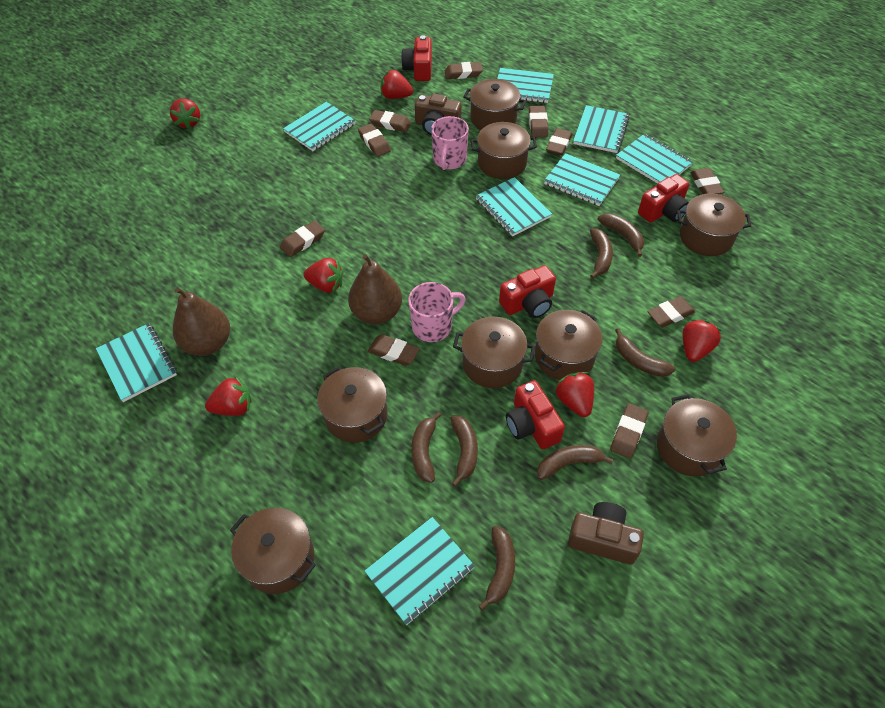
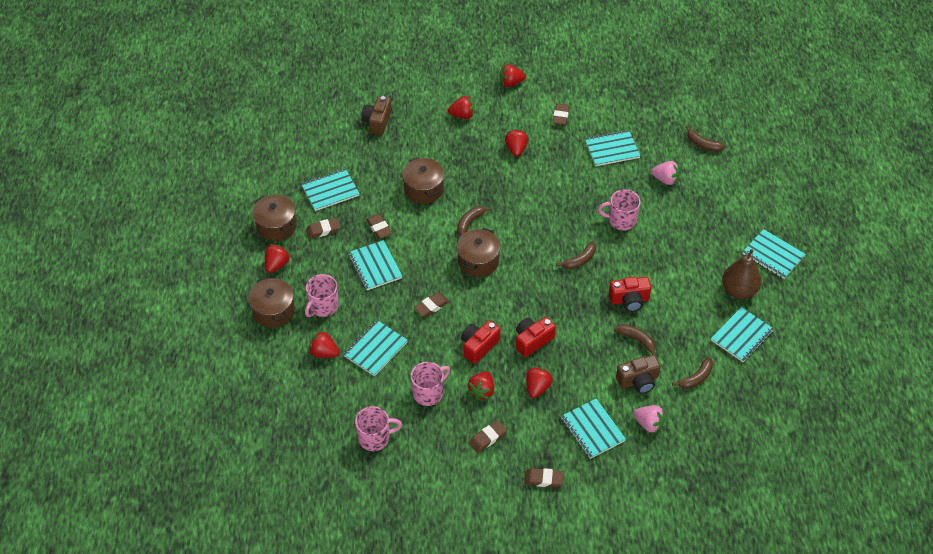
brown banana: [411,412,441,483] [450,415,478,487] [479,526,515,611] [537,445,614,480] [590,229,613,279] [597,213,644,257] [615,328,675,377] = 7 -> [457,206,491,236] [556,241,596,269] [614,324,656,356] [672,357,713,389] [686,126,726,152] = 5
brown eraser: [280,221,325,257] [358,123,391,157] [368,334,420,366] [369,110,411,132] [445,62,483,79] [529,106,548,137] [546,128,573,155] [610,403,648,458] [648,296,695,327] [690,168,724,194] = 10 -> [306,218,341,239] [366,214,392,239] [414,292,450,317] [469,420,507,453] [524,468,564,488] [553,103,570,125] = 6
brown pear: [173,287,230,356] [348,254,402,324] = 2 -> [722,249,761,299] = 1
brown pot: [230,508,316,594] [317,367,388,443] [453,317,535,388] [463,79,526,130] [471,122,537,179] [535,310,602,380] [657,394,737,477] [677,194,751,256] = 8 -> [248,277,295,328] [252,195,297,241] [402,157,444,204] [457,228,501,277] = 4
pink mug: [408,282,466,342] [431,116,469,170] = 2 -> [305,274,339,317] [355,406,402,451] [411,362,450,406] [598,189,641,230] = 4
pink strawberry: none = 0 -> [633,405,665,434] [651,161,680,185] = 2
red camera: [401,35,432,81] [499,265,556,318] [506,380,565,449] [638,174,689,223] = 4 -> [461,320,500,364] [516,317,556,357] [609,277,651,312] = 3
red strawberry: [170,98,200,129] [205,376,252,416] [303,258,343,293] [381,70,413,99] [554,372,594,417] [683,319,722,362] = 6 -> [265,244,290,273] [309,331,339,358] [448,95,475,119] [467,372,494,400] [500,64,526,87] [505,129,528,157] [526,367,553,398] = 7
turquoise notebook: [96,323,177,402] [283,102,356,151] [364,517,475,625] [476,177,552,237] [497,68,554,103] [544,153,620,206] [573,105,630,153] [616,134,693,184] = 8 -> [302,168,360,211] [343,320,408,376] [348,240,403,290] [561,398,626,459] [585,130,640,166] [711,307,774,362] [743,229,806,279] = 7

